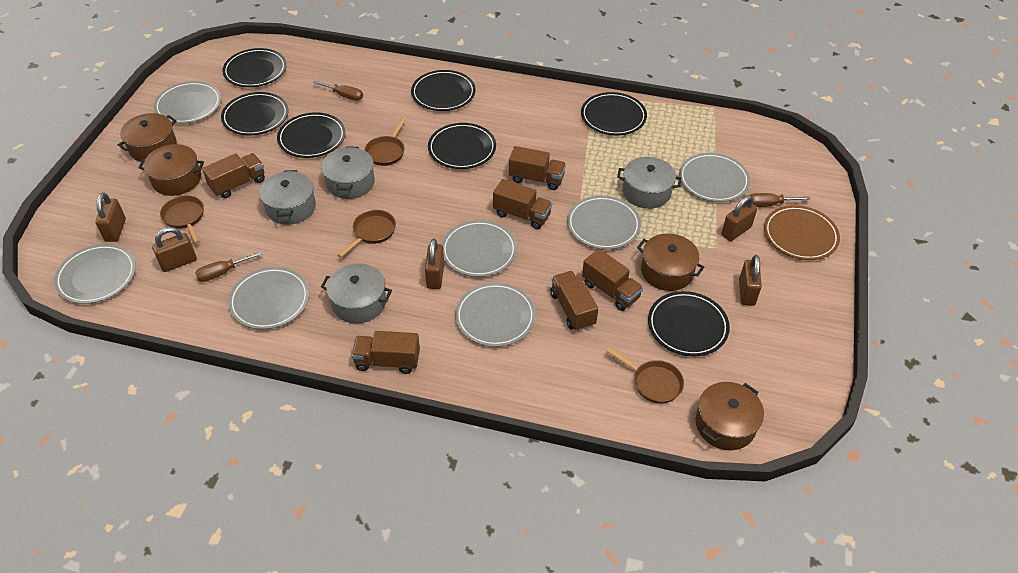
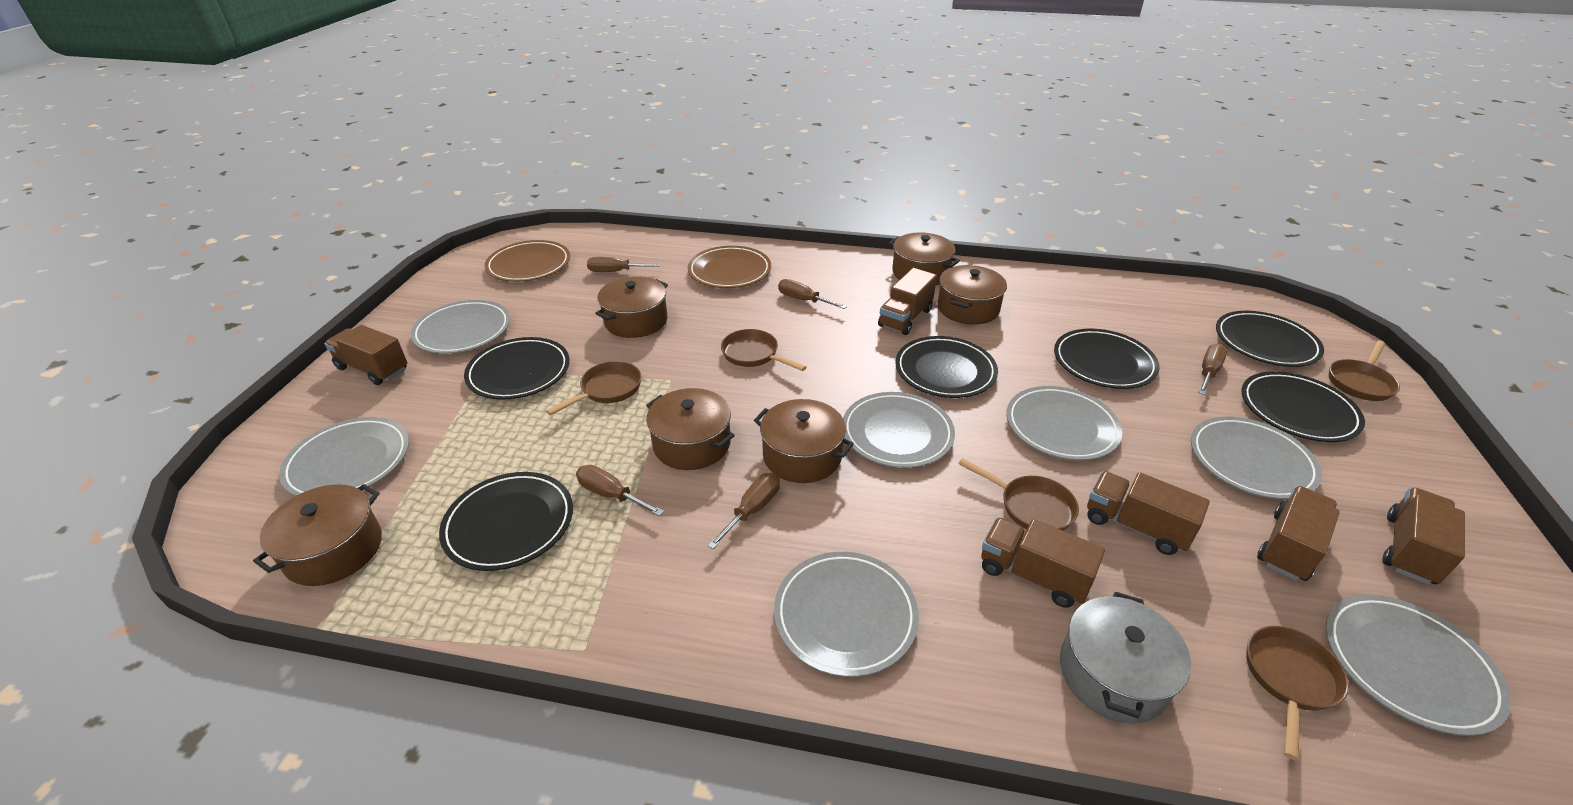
black plate: [221,92,289,135] [222,48,287,87] [277,113,346,158] [411,70,476,111] [428,123,496,169] [581,92,647,135] [648,291,730,356] = 7 -> [439,472,573,571] [464,337,570,399] [895,336,998,398] [1054,329,1160,389] [1216,311,1324,367] [1241,371,1365,442] = 6
brown padlock: [95,192,126,242] [152,227,197,272] [425,239,444,289] [721,195,757,241] [739,255,762,306] = 5 -> none = 0
brown pan: [160,195,204,244] [337,210,396,258] [365,117,407,166] [606,347,684,404] = 4 -> [546,361,641,415] [721,329,806,371] [958,458,1079,531] [1246,626,1349,761] [1329,340,1400,401] = 5
brown plate: [764,205,840,260] = 1 -> [485,240,570,282] [688,246,771,288] = 2
brown pot: [118,113,177,162] [139,144,204,196] [637,233,704,291] [696,382,764,450] = 4 -> [253,484,382,586] [595,276,668,338] [646,388,735,470] [754,399,854,483] [889,233,960,285] [937,265,1007,325] = 6
brown screwdriver: [195,251,262,282] [313,80,363,101] [751,193,810,207] = 3 -> [576,465,664,516] [587,257,661,272] [707,473,780,549] [778,279,847,309] [1198,344,1227,395] = 5
grey pot: [260,170,316,225] [321,146,375,199] [321,263,392,323] [617,157,681,209] = 4 -> [1060,592,1191,724] = 1

